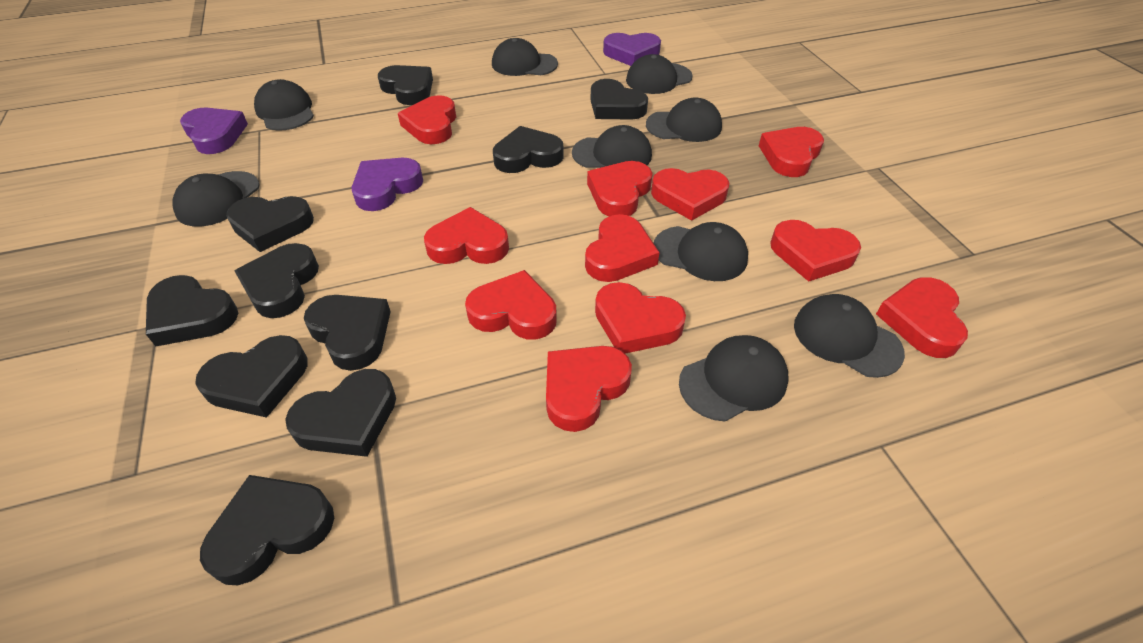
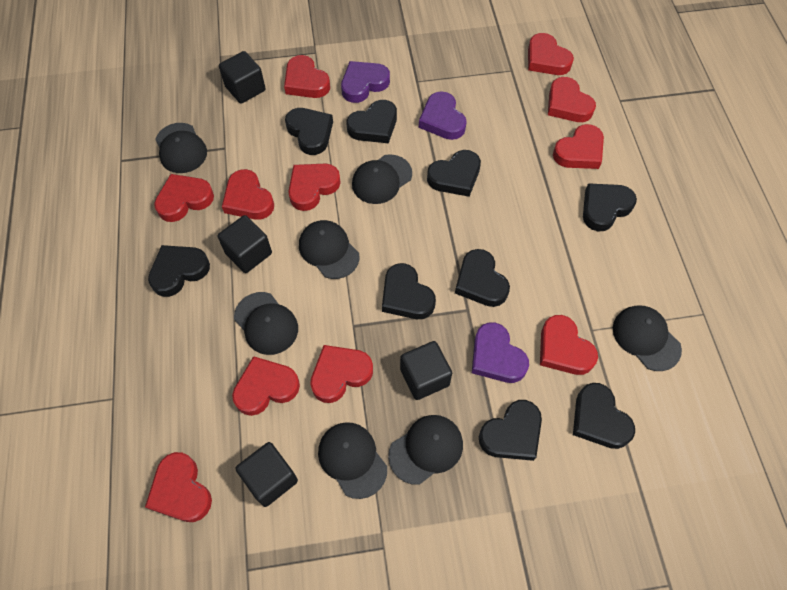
black cap: [173,171,260,227] [254,79,314,131] [492,38,558,76] [572,125,652,168] [626,54,693,94] [646,97,722,142] [654,222,748,281] [679,335,789,422] [794,294,905,378] = 9 -> [155,123,207,173] [234,292,298,355] [299,220,360,279] [318,422,387,499] [352,154,412,204] [388,415,463,485] [613,306,682,371] = 7
black cube: none = 0 -> [218,215,272,273] [219,51,266,104] [235,442,298,507] [400,341,452,400] = 4
black heart: [146,275,238,346] [195,335,308,418] [200,475,334,585] [226,196,314,252] [235,243,319,318] [285,369,396,457] [304,295,391,371] [378,65,433,105] [493,126,564,173] [590,79,648,120] = 10 -> [148,245,210,297] [285,108,333,155] [347,100,397,143] [382,263,436,319] [427,150,481,197] [455,249,510,307] [479,400,542,461] [573,383,635,449] [583,183,637,231] = 9

